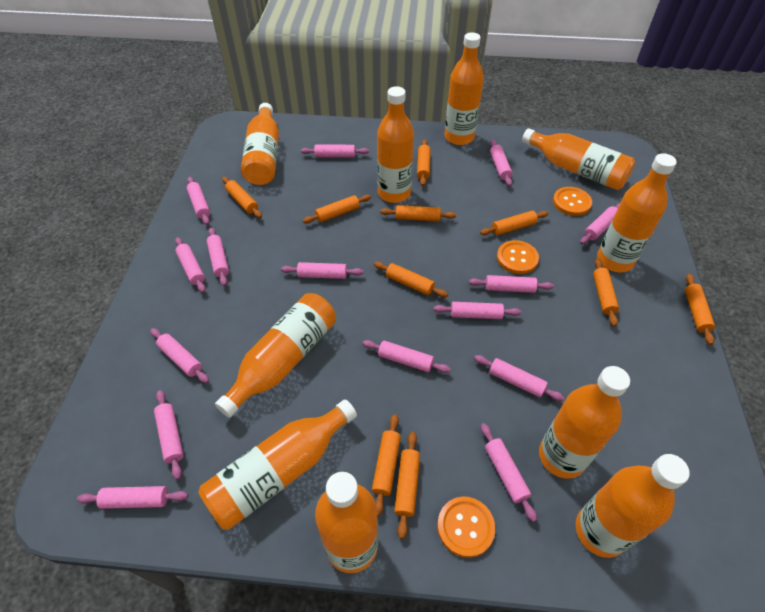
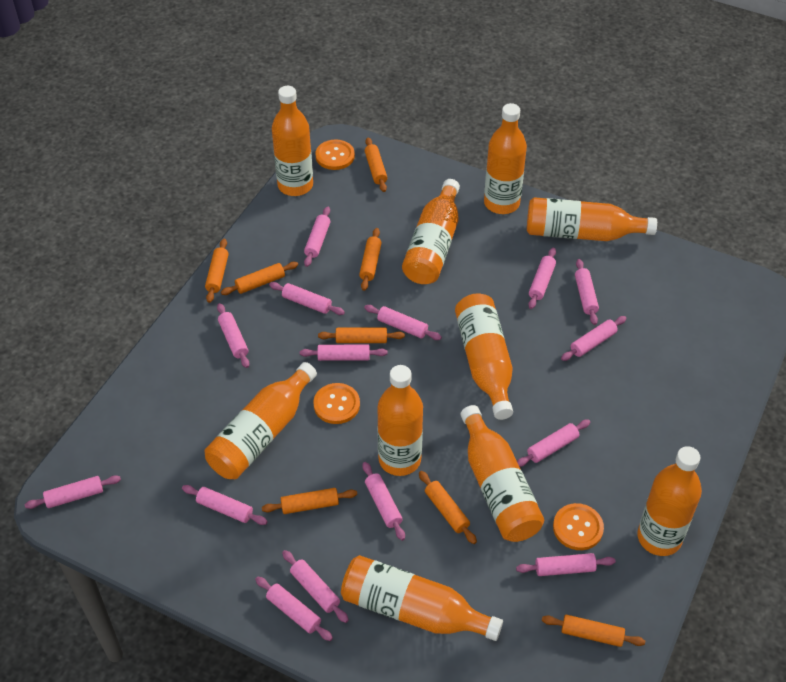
orange rolling pin: [222,177,262,218] [303,195,371,224] [372,414,401,516] [374,261,448,297] [380,205,456,222] [394,432,420,539] [417,139,431,186] [480,211,549,235] [593,258,619,327] [685,274,715,345] = 10 -> [205,239,229,303] [221,262,298,295] [262,488,357,514] [318,328,405,343] [359,228,382,291] [365,138,387,192] [419,471,477,544] [542,615,645,647] = 8

